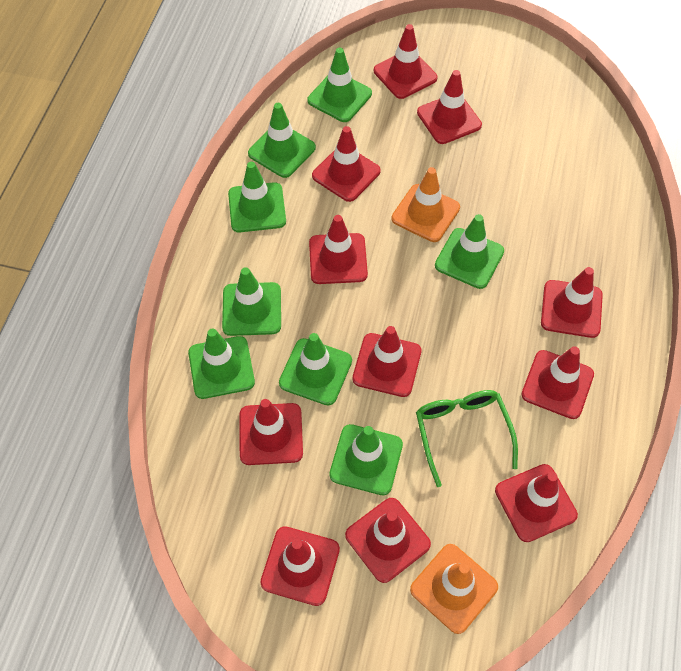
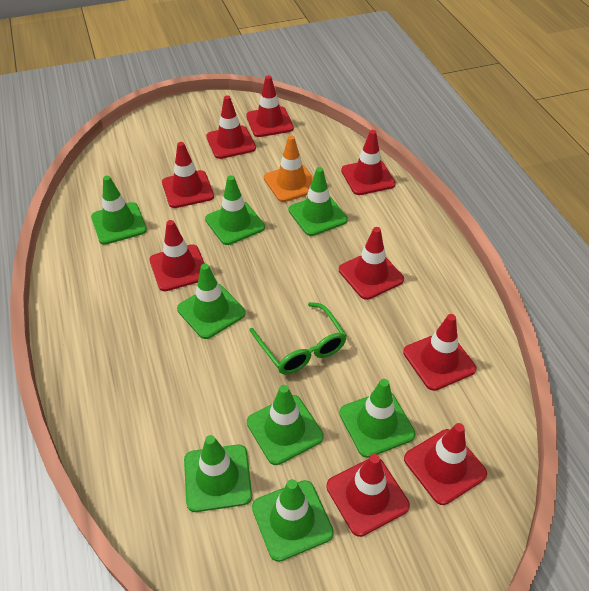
orange traffic cone: [391,167,460,242] [410,544,498,634] = 2 -> [264,135,313,202] = 1
red traffic cone: [239,399,303,465] [260,526,340,606] [309,215,368,284] [312,126,381,202] [345,498,431,583] [353,326,421,397] [374,24,437,99] [417,70,482,144] [495,464,578,542] [521,346,594,419] [541,267,603,338] = 11 -> [150,220,205,291] [162,142,214,208] [206,95,256,159] [246,75,294,137] [326,454,410,537] [339,227,404,300] [341,130,396,195] [403,314,476,391] [404,423,487,505] = 9

